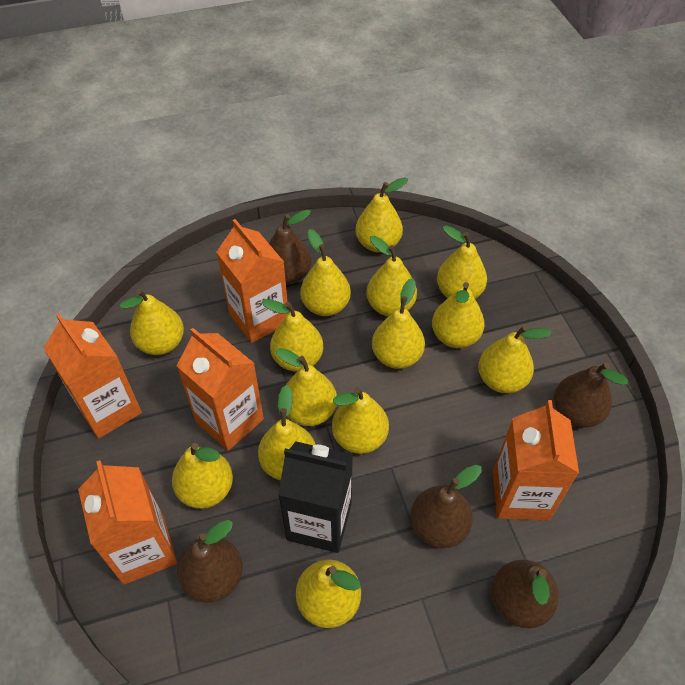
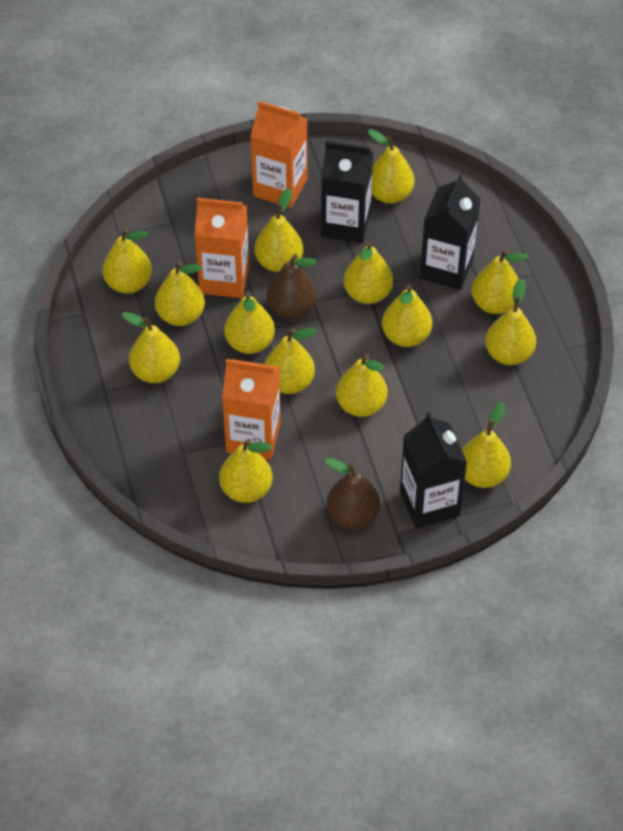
black carton: [278,441,353,553] = 1 -> [321,141,373,243] [400,412,467,528] [420,174,481,290] = 3
brown pear: [177,520,243,603] [269,209,311,284] [410,465,482,548] [491,560,559,628] [554,362,628,428] = 5 -> [267,254,317,319] [325,458,380,529] = 2
orange carton: [43,314,142,439] [78,460,177,585] [177,328,264,451] [217,219,289,343] [493,400,579,520] = 5 -> [195,198,249,298] [222,359,281,460] [250,101,307,208] = 3

